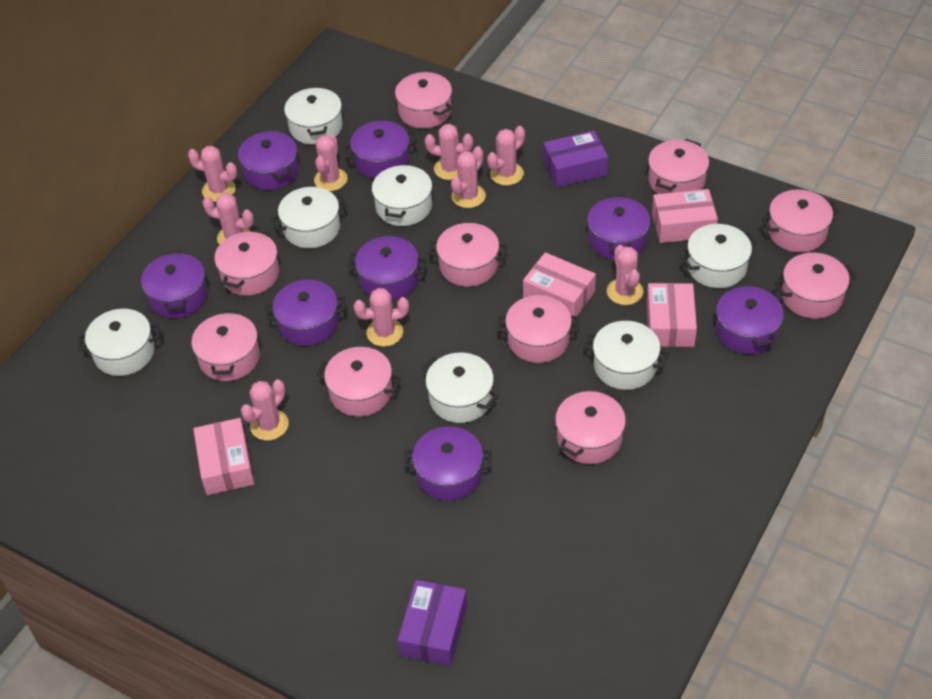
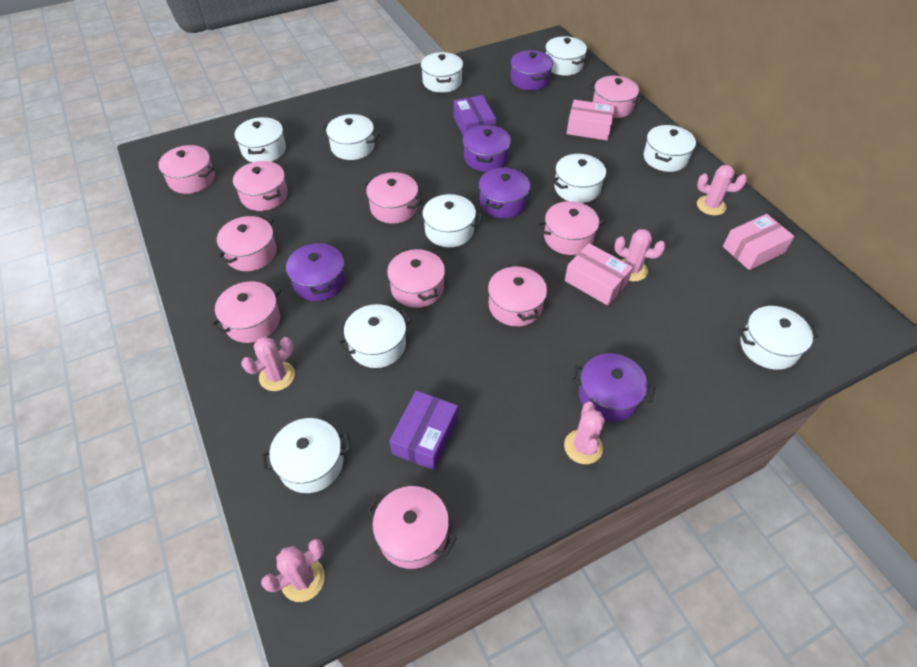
pink box: [193,418,254,495] [523,252,596,320] [647,283,697,347] [652,189,718,243] = 4 -> [565,243,633,306] [566,100,615,140] [723,214,795,270] = 3
pink cactus: [188,146,237,202] [202,193,254,245] [241,379,289,441] [314,135,348,191] [354,288,409,347] [425,124,473,180] [451,146,486,208] [487,126,525,186] [607,245,643,305] = 9 -> [241,337,295,391] [261,539,325,602] [564,402,605,464] [614,229,666,281] [697,165,747,215] = 5
purple pot: [141,251,208,318] [238,131,299,190] [265,280,346,346] [343,121,417,179] [347,236,427,300] [404,426,492,501] [587,195,650,260] [716,284,784,354] = 8 -> [286,241,346,301] [463,124,511,172] [479,167,530,218] [511,50,553,91] [572,353,655,422] = 5
white pot: [78,309,160,376] [271,187,347,248] [284,86,343,145] [372,163,432,226] [422,352,498,423] [584,321,669,390] [681,224,757,288] = 7 -> [234,117,286,162] [262,418,351,493] [322,114,379,160] [338,304,412,368] [416,194,483,247] [421,52,463,93] [545,36,587,76] [552,154,608,203] [644,125,696,172] [738,306,819,370] = 10

